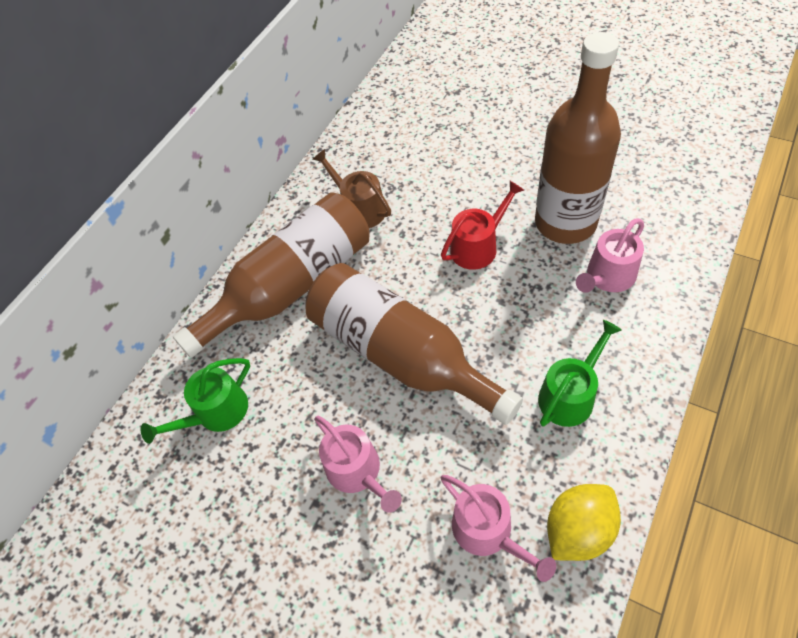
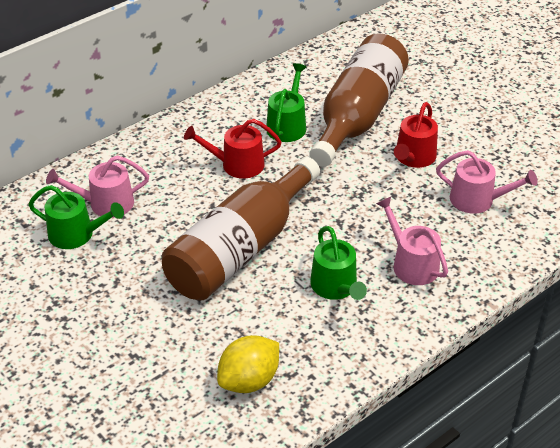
brown bottle: [173,192,370,358] [305,263,523,425] [535,32,621,244] = 3 -> [162,157,320,301] [310,33,409,167] = 2
brown watering can: [313,149,391,228] = 1 -> none = 0
green watering can: [141,358,250,444] [538,320,622,427] = 2 -> [28,185,124,249] [266,63,307,142] [310,226,367,300] = 3
red watering can: [441,181,524,270] = 1 -> [184,119,282,179] [394,102,438,168] = 2

